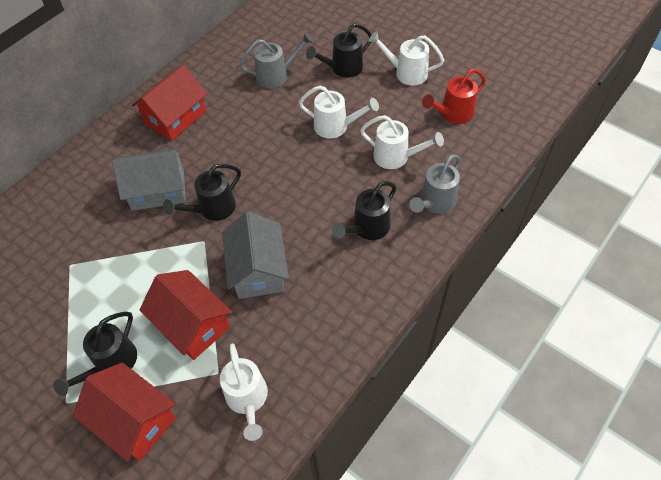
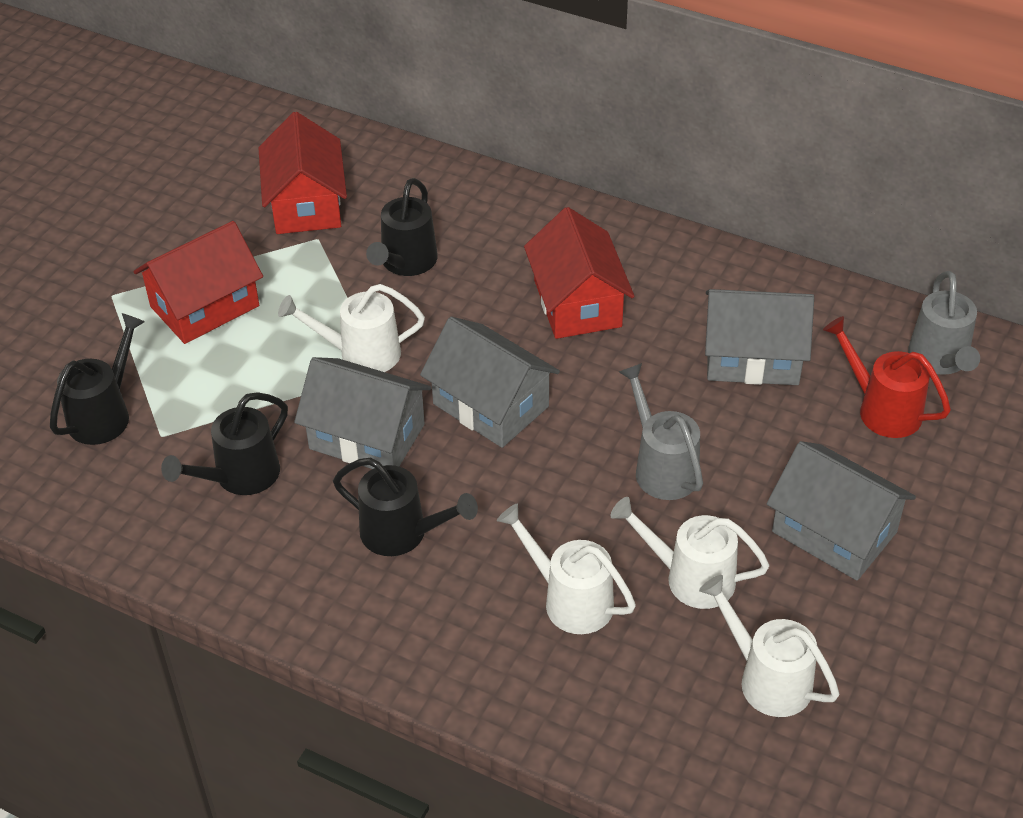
grey house: [112,148,186,211] [222,211,289,299] = 2 -> [294,357,431,469] [420,317,560,448] [705,289,814,385] [766,441,916,580] = 4

